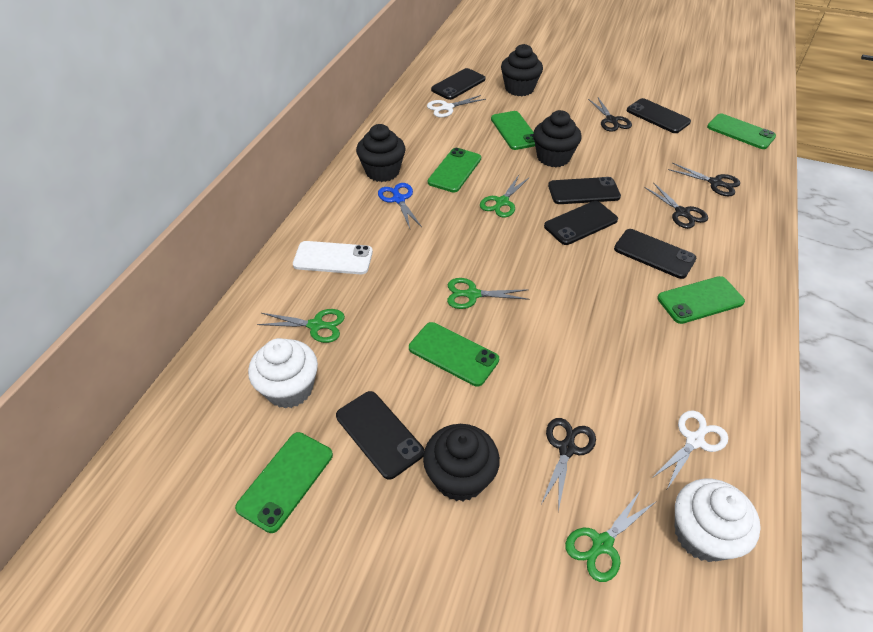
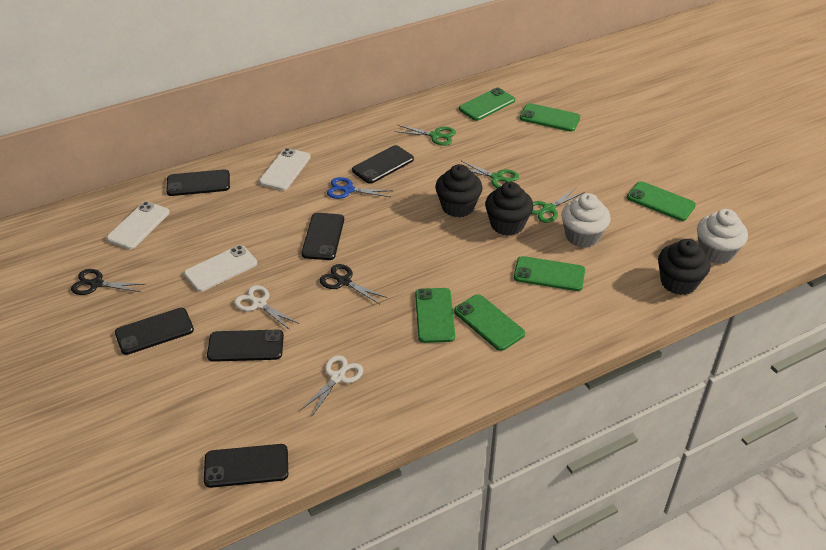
black cupcake: [356,124,406,182] [423,424,500,501] [501,44,543,96] [533,110,582,167] = 4 -> [435,164,483,218] [485,182,533,236] [658,239,711,295] = 3
black scissors: [541,418,596,512] [588,98,632,132] [644,182,708,229] [668,163,740,196] = 4 -> [71,269,146,295] [320,264,387,304] = 2
green scissors: [257,309,345,343] [447,278,530,309] [480,175,530,218] [565,490,655,582] = 4 -> [395,125,456,146] [462,161,519,188] [531,188,584,223] = 3
white phone: [293,241,373,274] = 1 -> [107,201,170,249] [184,245,257,292] [259,148,311,190] = 3

